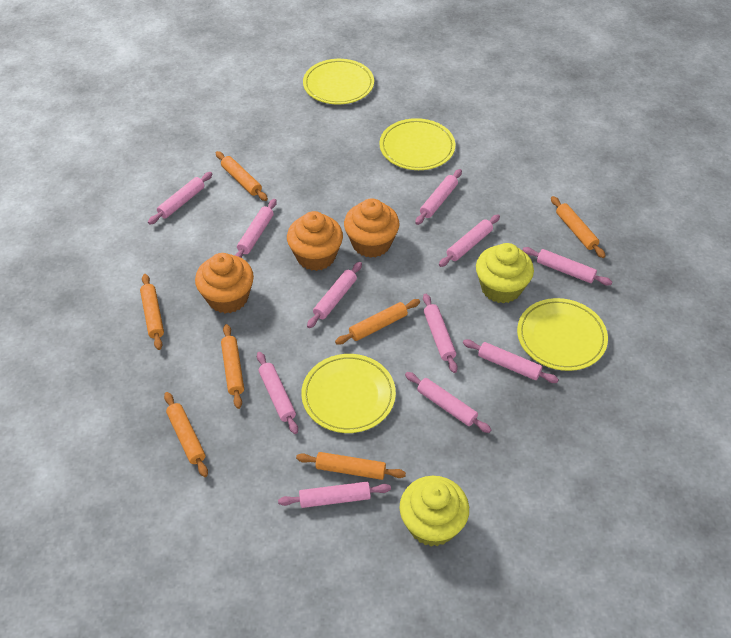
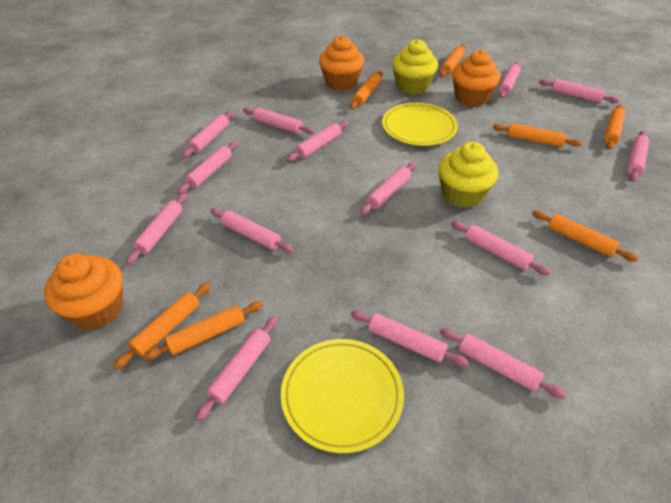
pink rolling pin: [148,172,213,224] [234,199,277,258] [257,352,298,434] [278,482,391,508] [307,262,362,328] [405,372,491,433] [415,169,462,225] [423,294,458,373] [439,214,500,267] [463,339,559,383] [522,247,612,286] = 11 -> [126,193,187,265] [177,141,238,195] [182,111,234,158] [195,316,278,422] [210,208,294,253] [243,107,315,134] [287,121,349,162] [350,310,469,367] [360,162,416,215] [440,328,566,399] [451,221,551,276] [499,61,521,98] [539,79,619,103] [627,131,649,182] = 14
yellow plate: [301,354,396,433] [303,59,374,104] [379,118,455,170] [517,298,608,371] = 4 -> [281,339,404,453] [382,103,458,146] = 2

